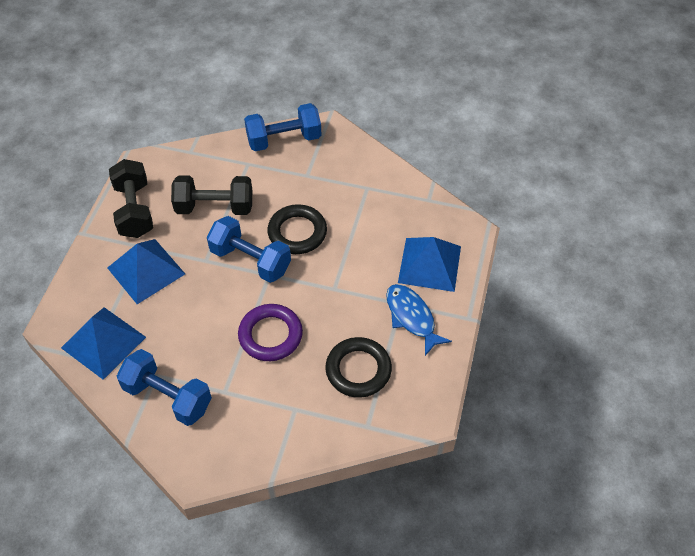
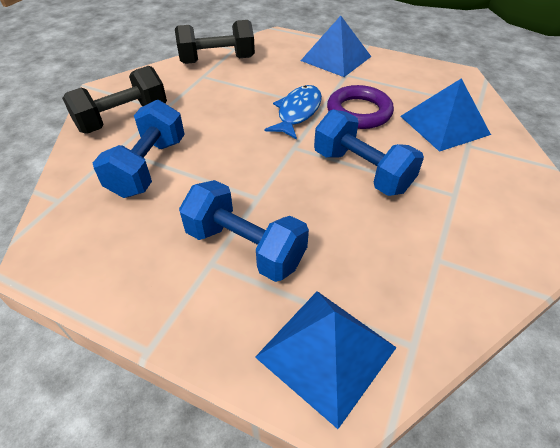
black ring: [267,204,327,254] [325,337,392,398] = 2 -> none = 0

